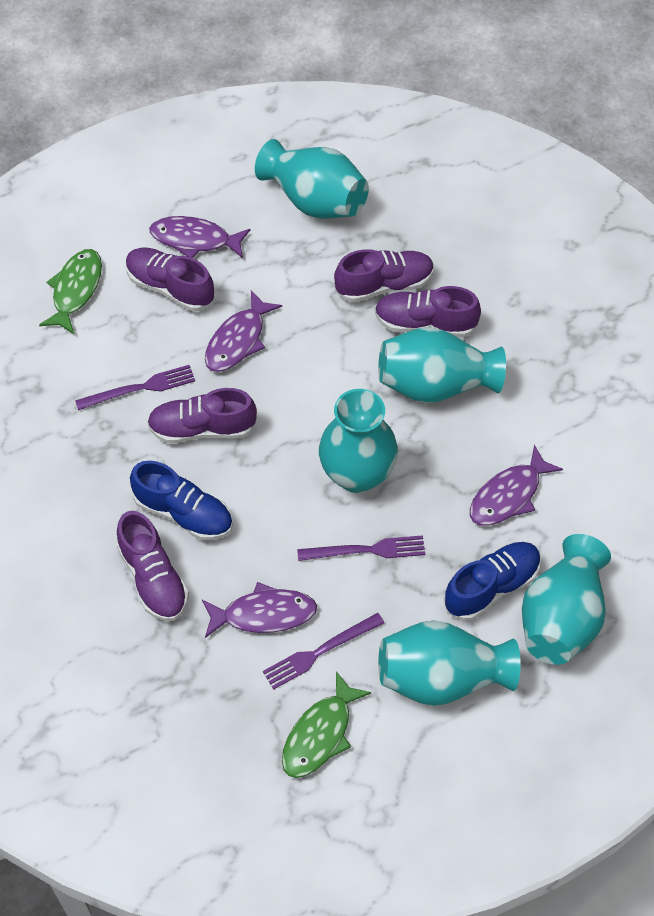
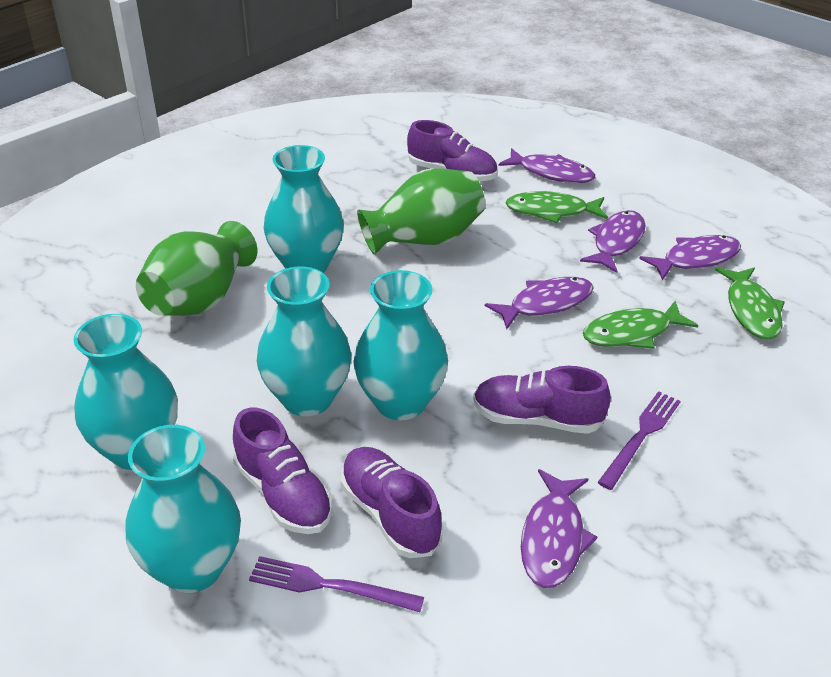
blue shoe: [130,461,233,540] [444,542,541,621] = 2 -> none = 0
green fish: [39,249,102,334] [282,671,372,778] = 2 -> [505,191,608,223] [583,301,698,349] [716,267,785,339] = 3
green vase: none = 0 -> [136,221,257,316] [357,168,485,255] = 2
purple fish: [149,216,250,258] [202,582,317,638] [205,290,282,372] [470,445,563,526] = 4 -> [485,277,594,330] [499,148,595,183] [521,469,597,588] [580,210,646,273] [639,235,741,280] = 5
purple fork: [75,365,195,410] [263,613,384,690] [297,535,425,561] = 3 -> [249,556,424,612] [598,391,681,490] = 2
purple shoe: [117,511,189,621] [126,248,214,311] [147,388,257,443] [334,249,434,302] [375,286,481,337] = 5 -> [233,408,333,534] [341,447,443,558] [407,120,498,182] [473,366,611,434] = 4

